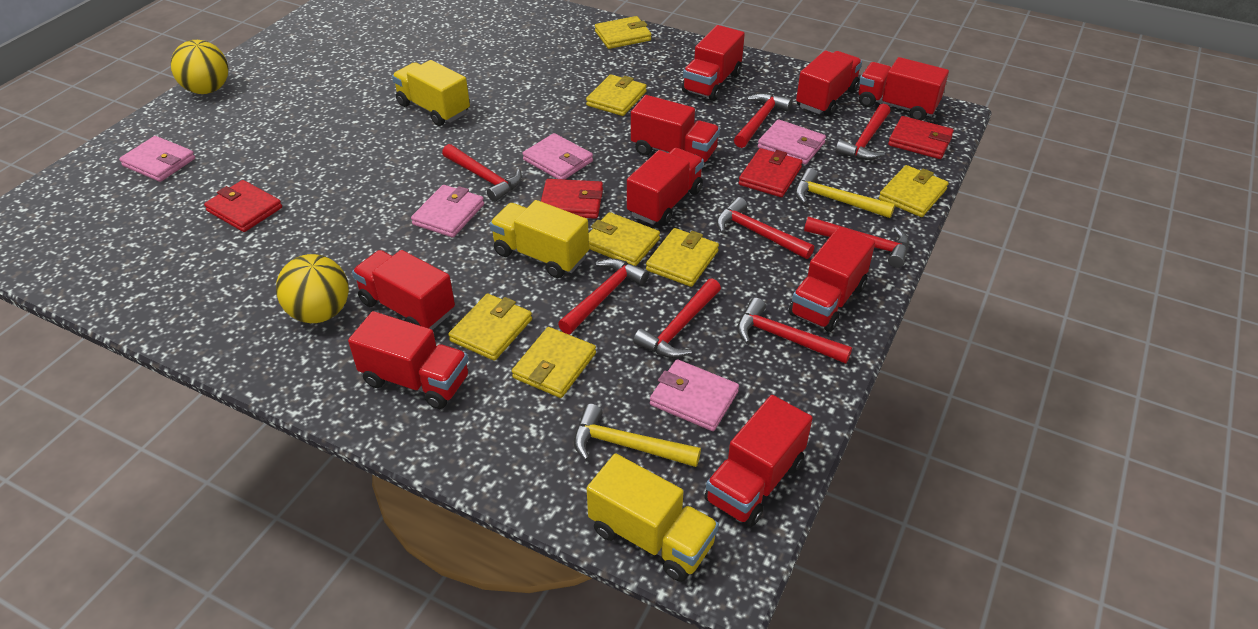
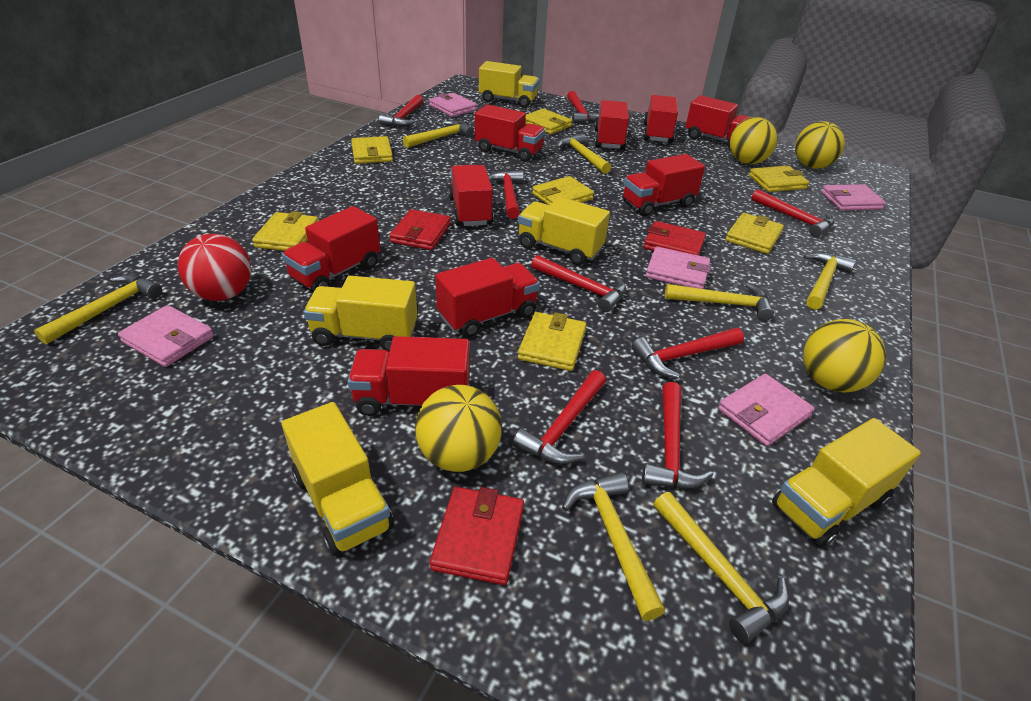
red ball: none = 0 -> [178,234,251,301] = 1
red wallet: [204,180,282,232] [541,179,603,219] [739,148,802,197] [888,116,954,159] = 4 -> [389,209,451,250] [430,487,524,585] [644,221,706,256] = 3
yellow ball: [171,40,228,94] [276,254,349,323] = 2 -> [415,385,502,472] [730,117,777,164] [795,121,845,169] [803,319,886,392] = 4
yellow hammer: [574,404,701,467] [795,168,895,218] = 2 -> [34,274,162,345] [403,120,474,148] [556,133,611,174] [562,472,665,621] [653,492,789,644] [665,283,774,321] [804,252,856,310] = 7
yellow truck: [392,60,470,126] [489,200,589,278] [587,454,719,582] = 3 -> [282,402,394,556] [304,276,417,352] [479,61,539,108] [518,197,610,265] [772,418,921,548] = 5

